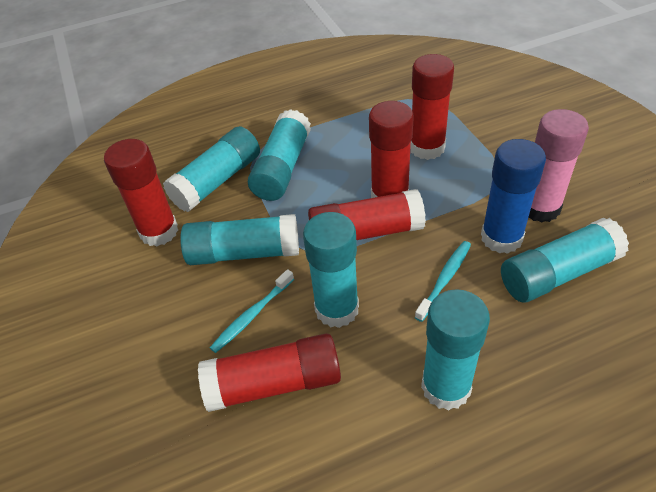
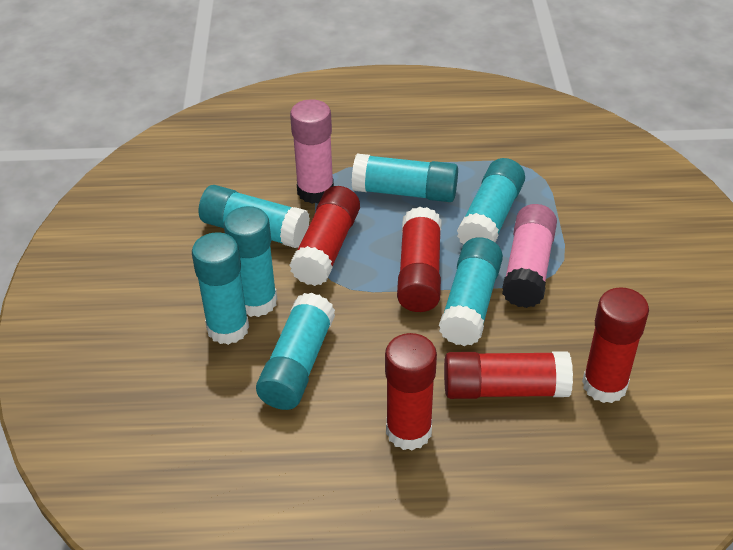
blue glue stick: [481,139,546,254] = 1 -> none = 0
pink glue stick: [528,109,589,223] = 1 -> [290,99,334,204] [502,204,557,308] = 2
turquoise glue stick: [163,126,260,212] [180,214,299,265] [248,109,311,201] [303,212,359,328] [421,289,490,410] [501,218,629,302] = 6 -> [192,232,249,345] [199,185,310,248] [224,206,277,317] [256,293,335,410] [352,154,458,202] [439,237,503,346] [457,158,525,244] = 7
turquoise toothbrush: [210,269,294,353] [415,241,471,322] = 2 -> none = 0

